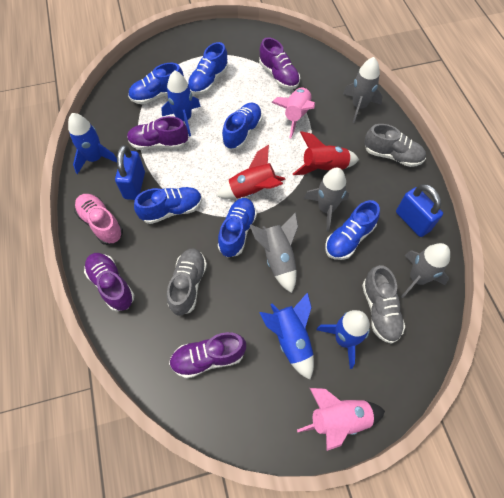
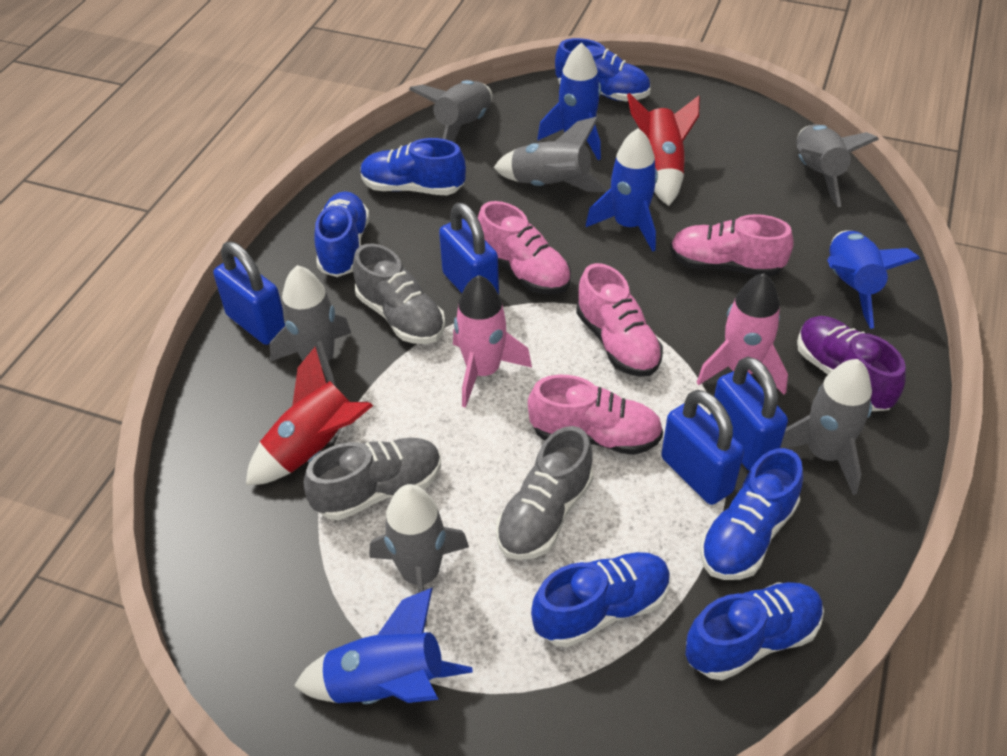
blue padlock: [115,145,145,200] [396,184,443,237] = 2 -> [213,241,285,345] [439,203,499,294] [661,390,744,505] [710,357,788,471] = 4
grey rocket: [250,212,298,293] [304,167,349,232] [343,57,383,123] [401,243,450,298] = 4 -> [270,265,351,387] [370,484,469,627] [409,80,492,142] [493,116,608,192] [780,359,872,495] [796,124,879,207] = 6
pink shoe: [74,194,123,245] = 1 -> [478,201,571,294] [528,375,663,455] [576,263,663,377] [670,214,794,277] = 4
purple shoe: [84,253,134,312] [127,116,188,150] [169,332,246,379] [259,37,300,89] = 4 -> [797,316,906,411] = 1

